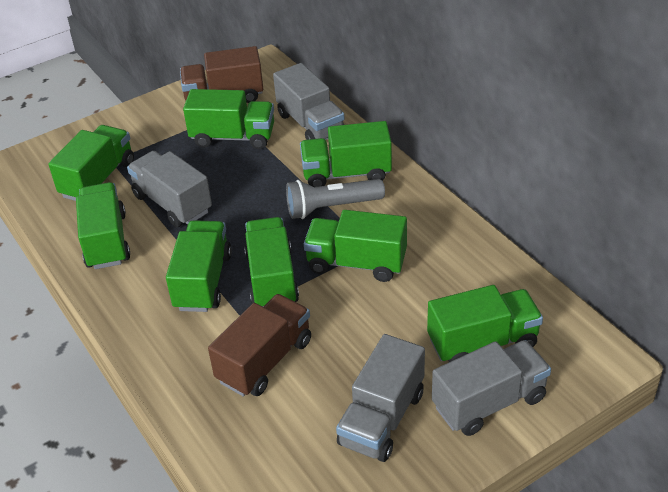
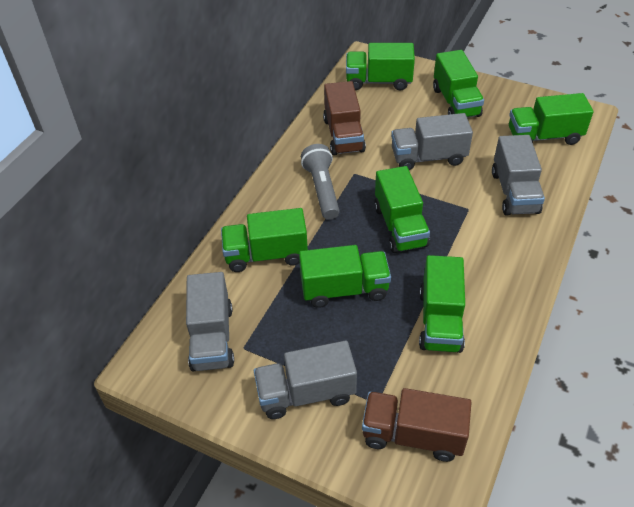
green truck: [48,125,134,201] [76,182,130,269] [166,220,232,312] [183,89,274,149] [244,217,299,307] [300,121,392,187] [304,210,407,282] [427,285,543,362] = 8 -> [221,208,308,272] [299,245,391,308] [346,43,415,90] [374,166,430,253] [419,255,465,353] [433,50,484,118] [509,93,594,145] = 7

